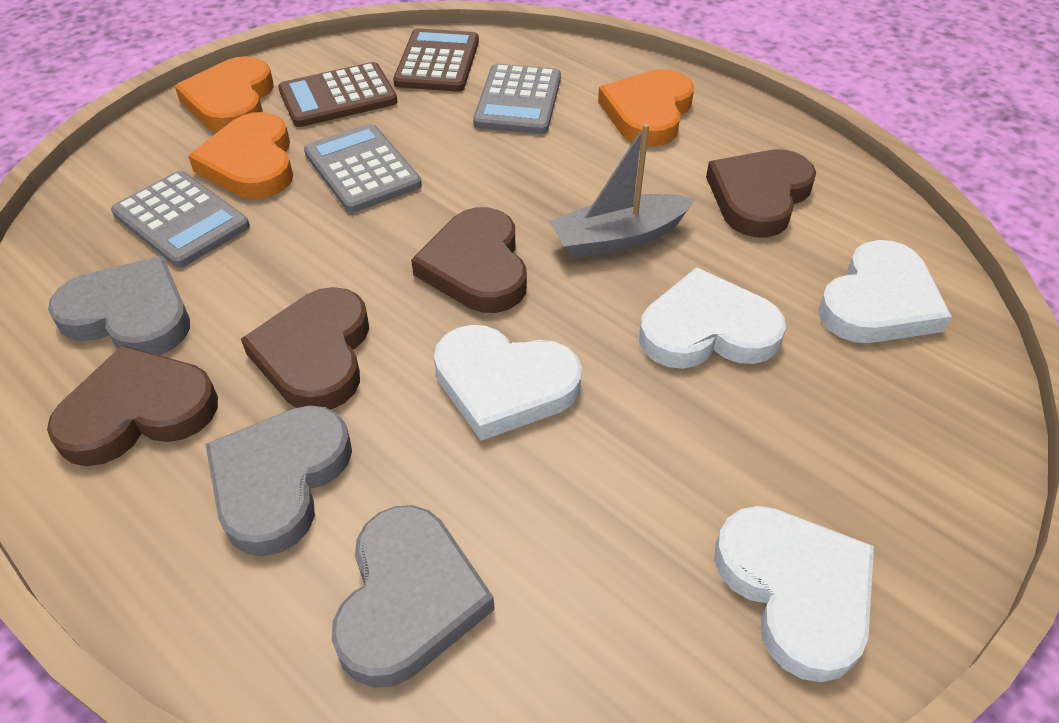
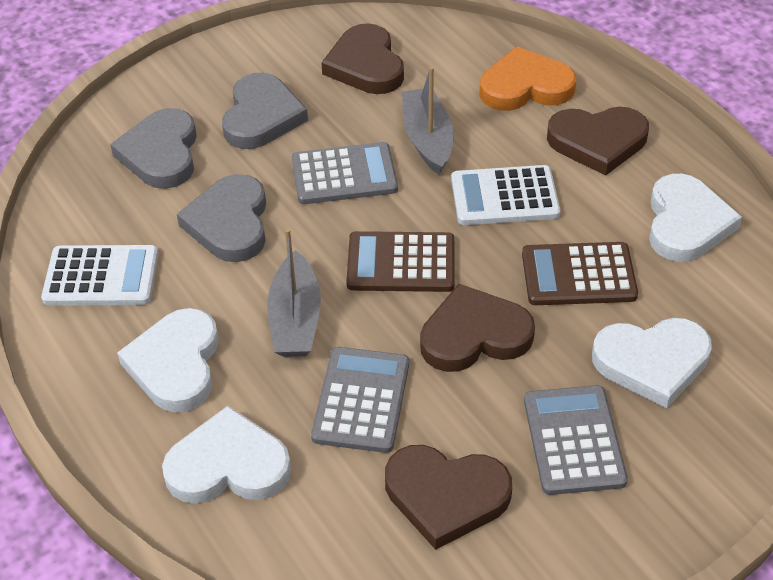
grey boat: [549,123,695,259] = 1 -> [267,228,321,357] [402,67,454,174] = 2
orange heart: [175,56,273,132] [188,112,293,199] [598,69,694,147] = 3 -> [480,46,576,111] = 1
white calculator: none = 0 -> [41,245,158,306] [451,165,560,225] = 2

